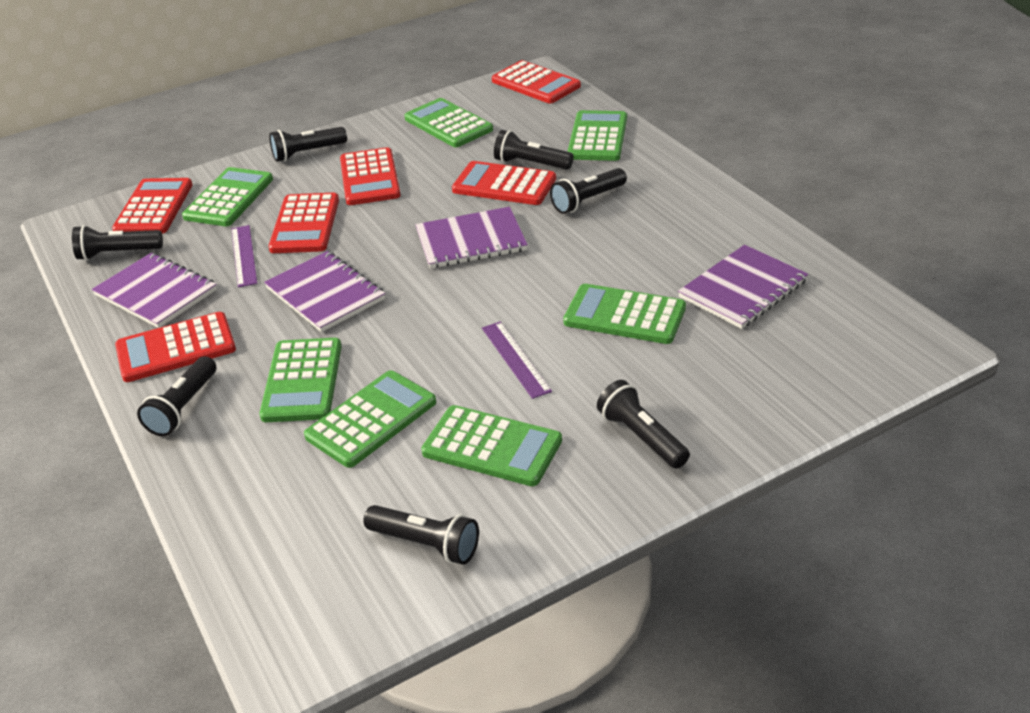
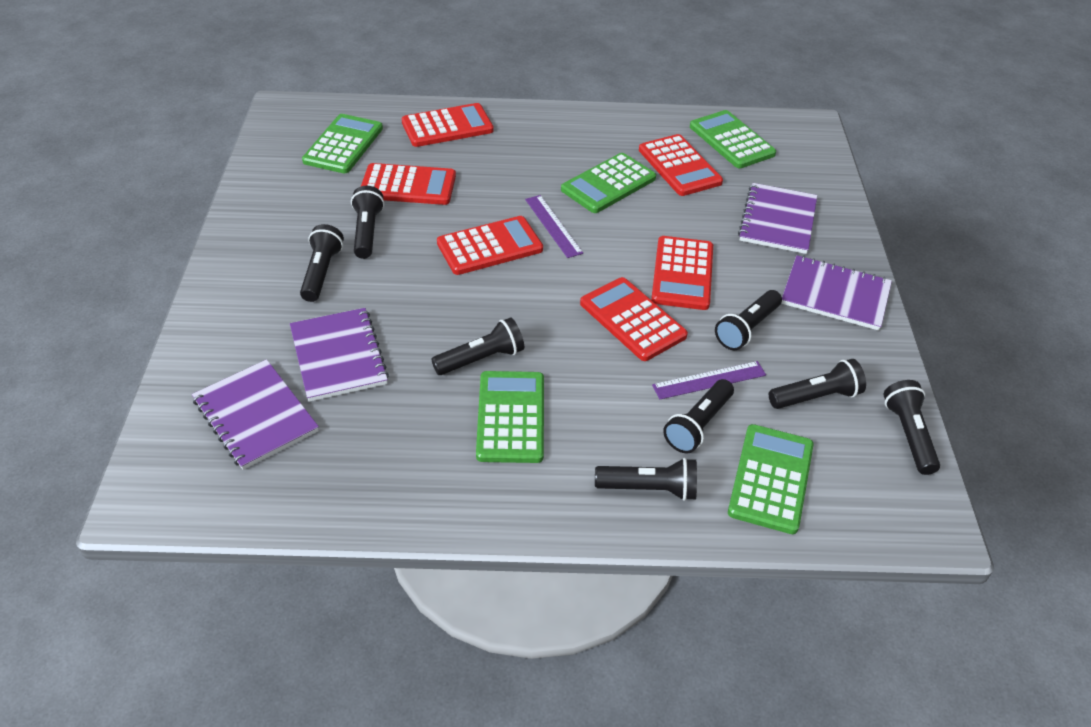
black flashlight: [72,225,163,260] [137,356,216,436] [269,127,347,162] [363,505,479,565] [494,130,573,170] [550,168,627,214] [597,380,690,469] = 7 -> [300,224,344,302] [351,186,384,259] [431,318,524,375] [595,458,697,501] [663,379,734,453] [715,290,782,350] [769,359,866,409] [884,380,940,475] = 8
green calculator: [182,167,273,226] [259,338,342,422] [304,370,436,468] [405,98,493,147] [421,405,562,486] [563,284,686,344] [567,110,627,161] = 7 -> [302,114,383,173] [476,371,544,463] [561,153,656,213] [690,110,776,168] [728,424,814,534] = 5

